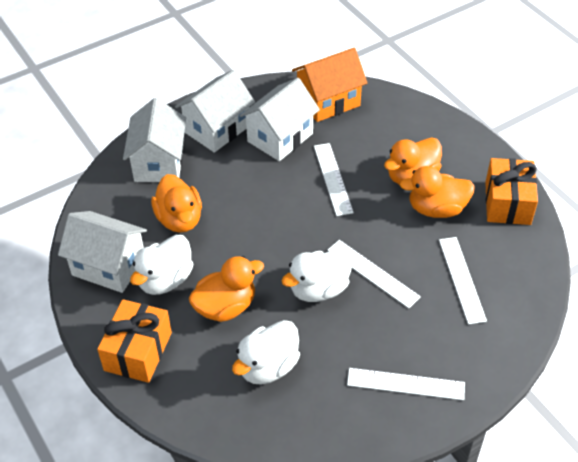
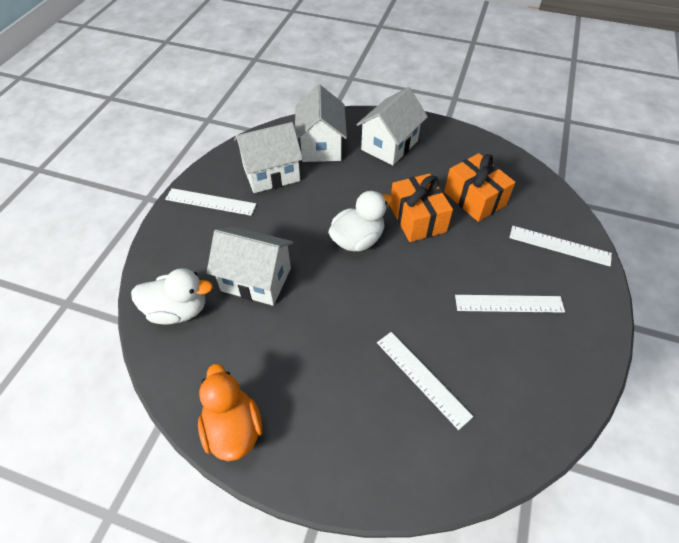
orange duck: [151,174,202,233] [189,256,264,322] [384,137,442,185] [400,166,475,218] = 4 -> [198,364,262,461] = 1
orange house: [292,48,368,122] = 1 -> none = 0
white duck: [130,235,193,295] [232,320,300,385] [282,249,352,302] = 3 -> [131,268,213,325] [328,191,393,252] = 2

